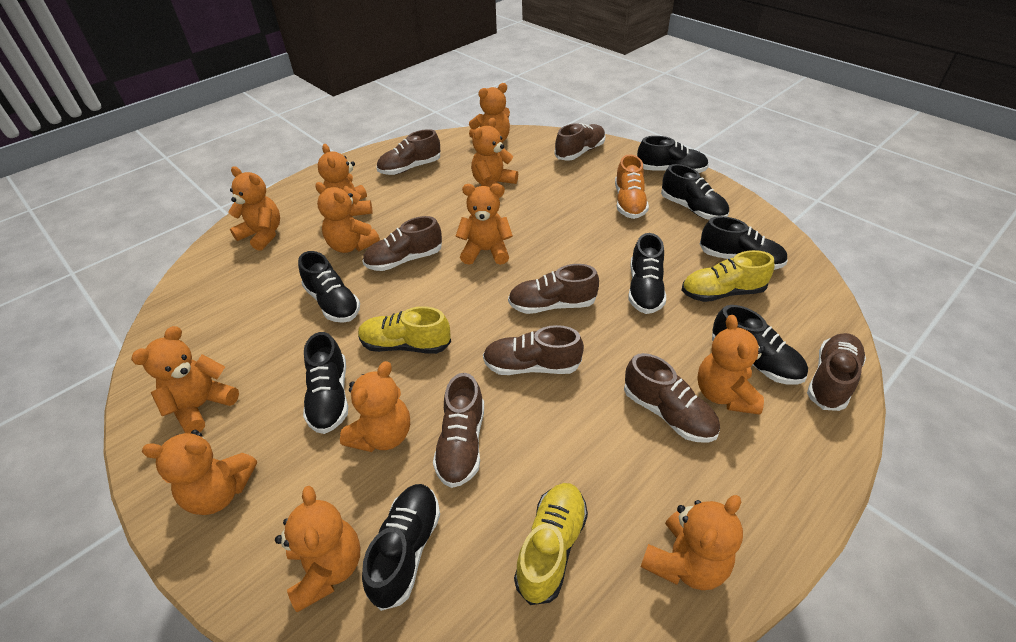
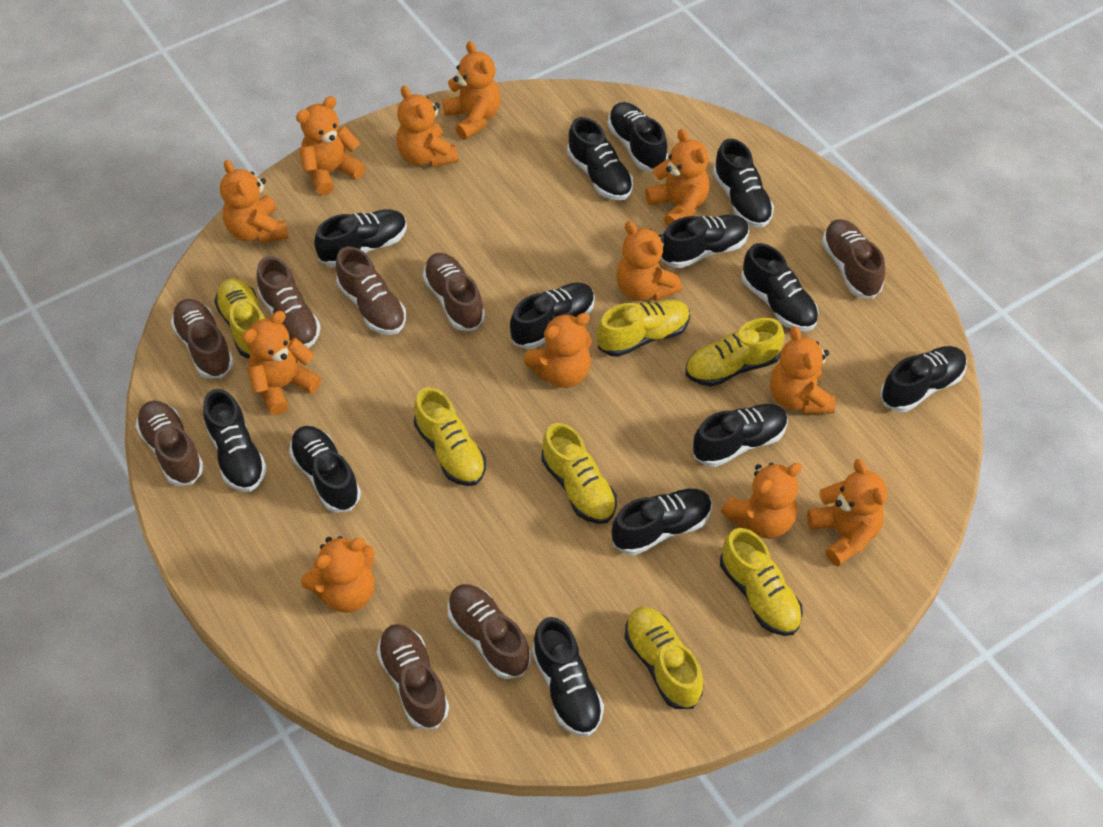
black shoe: [298,251,360,323] [303,332,348,434] [362,484,440,611] [628,233,666,314] [637,136,709,173] [661,164,729,220] [700,216,788,270] [712,305,808,385] = 8 -> [203,389,267,492] [289,426,361,512] [314,209,407,267] [510,283,595,349] [532,617,604,736] [567,117,633,200] [608,102,668,171] [612,489,712,555] [661,214,749,268] [693,404,788,467] [713,139,774,228] [741,243,819,331] [880,346,967,412] = 13
orange shoe: [615,154,649,219] = 1 -> none = 0
yellow shoe: [358,306,451,354] [514,483,588,605] [682,250,775,302] = 3 -> [214,278,266,358] [414,387,486,486] [541,423,617,524] [597,299,690,357] [625,607,704,709] [685,318,785,386] [720,528,803,636] = 7

